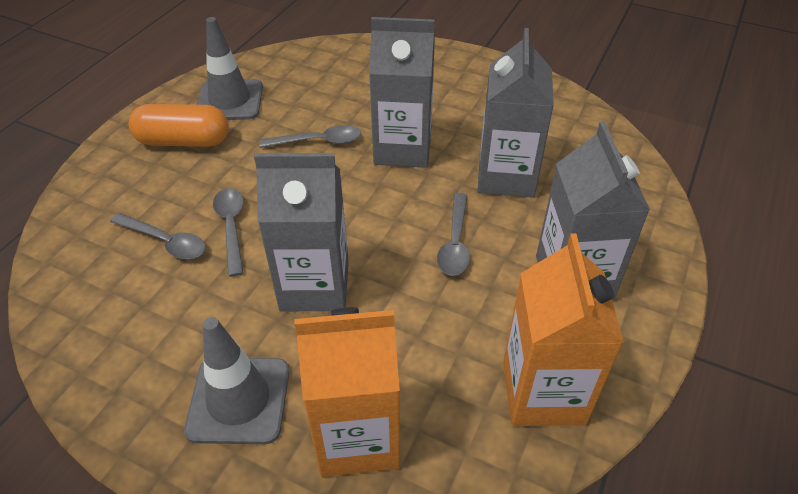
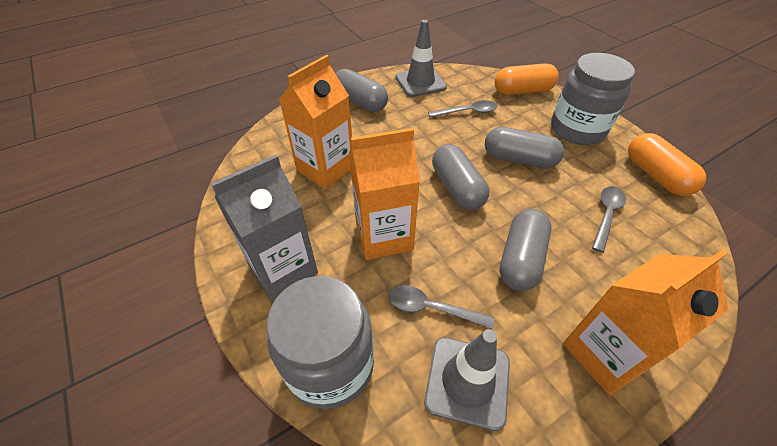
grey capsule: none = 0 -> [335,69,388,112] [432,144,489,210] [485,127,564,169] [500,209,552,291] = 4
grey carton: [254,153,349,311] [369,17,435,168] [477,28,554,197] [536,122,650,301] = 4 -> [211,155,318,301] = 1
grey jar: none = 0 -> [267,276,374,409] [551,53,635,145] = 2
grey spoon: [110,213,206,259] [213,188,244,277] [259,125,361,148] [437,193,470,276] = 4 -> [389,285,494,329] [428,100,497,118] [592,186,626,253] = 3
orange capsule: [129,104,229,147] = 1 -> [495,63,559,95] [628,133,706,196] = 2
orange carton: [294,307,400,477] [503,233,624,426] = 2 -> [279,55,352,189] [349,128,420,260] [563,249,729,395] = 3

